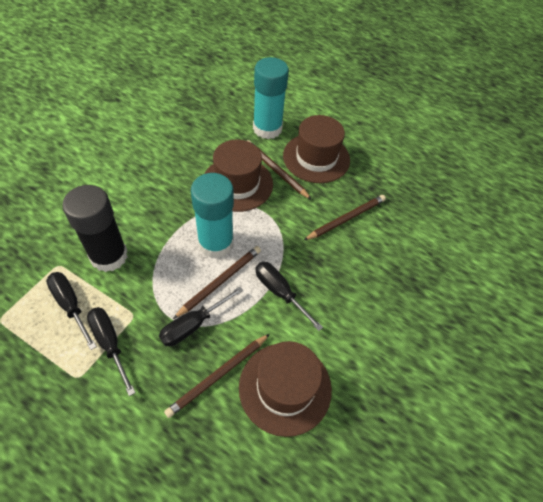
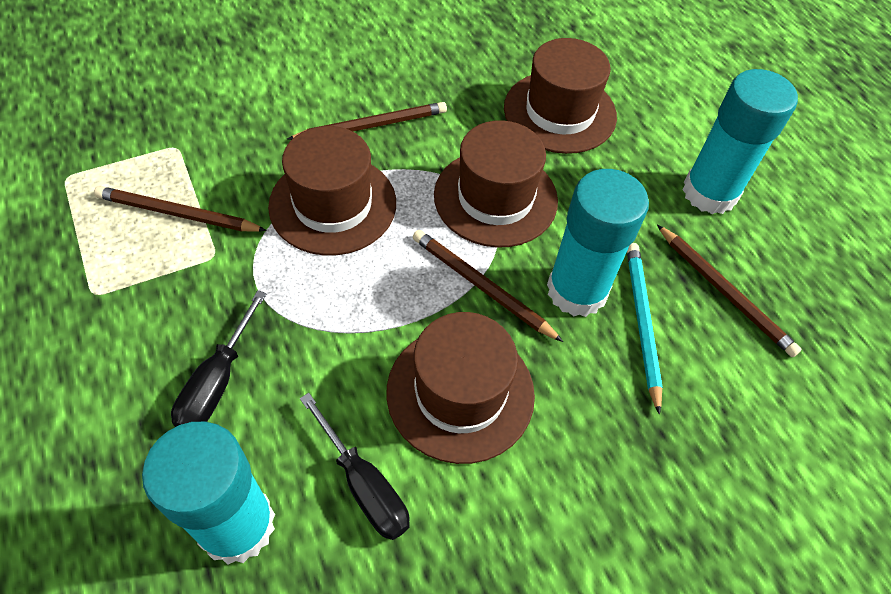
black glue stick: [62,185,128,272] = 1 -> none = 0
black screwdriver: [46,272,97,350] [87,307,136,396] [159,287,243,346] [255,262,323,331] = 4 -> [171,290,267,427] [300,393,410,540] = 2
brown hat: [204,140,273,212] [239,341,332,437] [283,115,350,183] = 3 -> [268,126,396,255] [387,312,535,464] [434,120,558,248] [504,38,617,154] = 4
turquoise glue stick: [191,173,234,258] [253,57,289,139] = 2 -> [142,422,275,565] [547,169,649,317] [682,69,798,214] = 3
turquoise pencil: none = 0 -> [627,243,663,415] = 1

